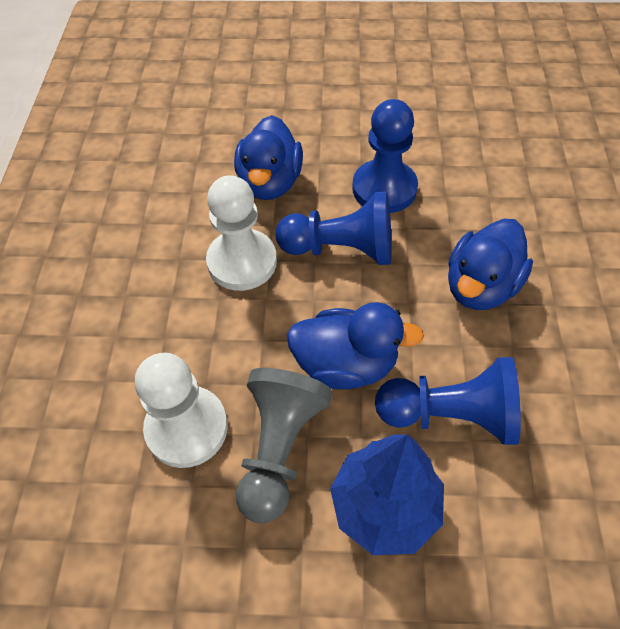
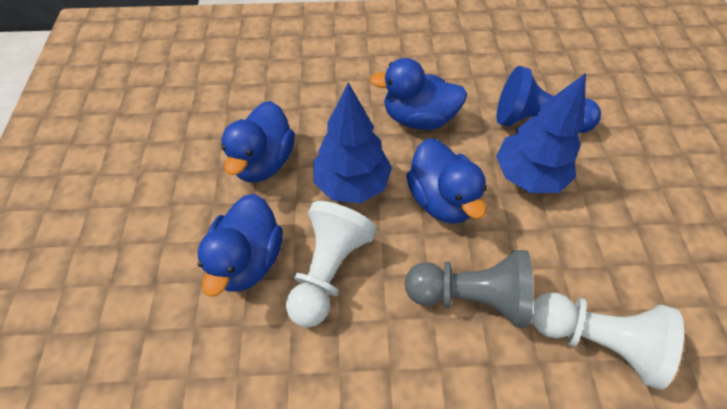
blue duck: [234,115,303,200] [287,302,424,389] [448,219,533,310] = 3 -> [197,194,283,297] [221,101,295,182] [370,58,467,130] [406,138,487,224] = 4
blue pawn: [275,191,392,265] [352,99,418,213] [375,357,521,445] = 3 -> [496,66,601,133] = 1
blue tree: [330,434,444,555] = 1 -> [314,82,392,203] [496,73,586,193] = 2

